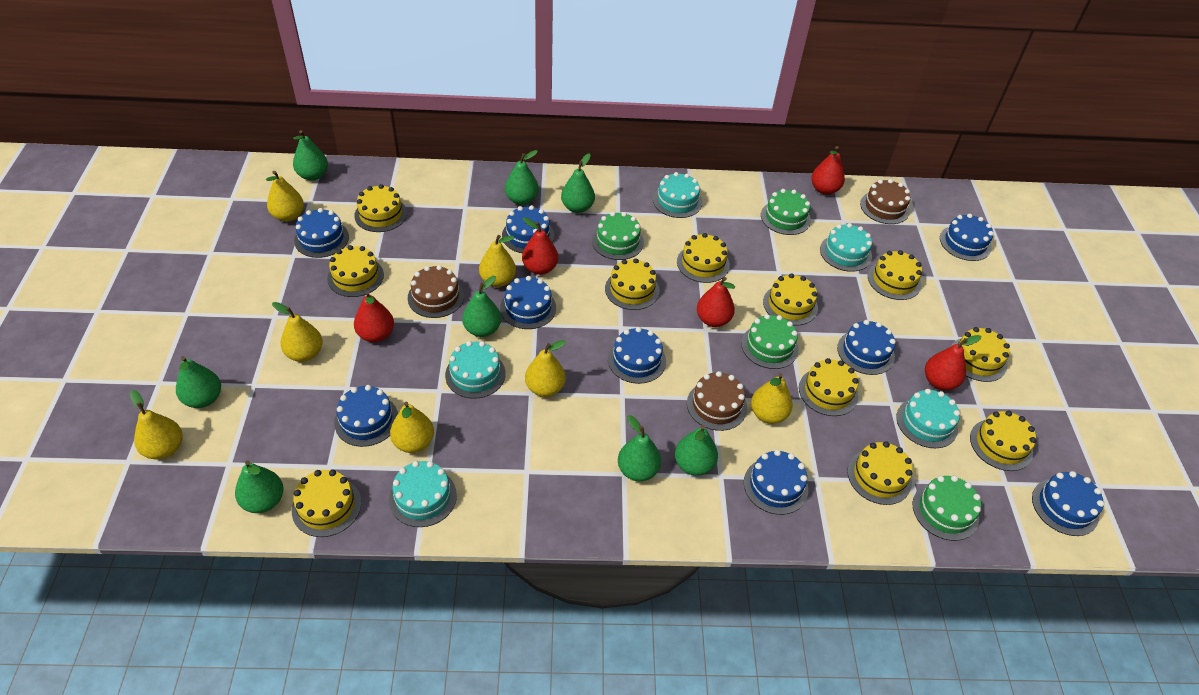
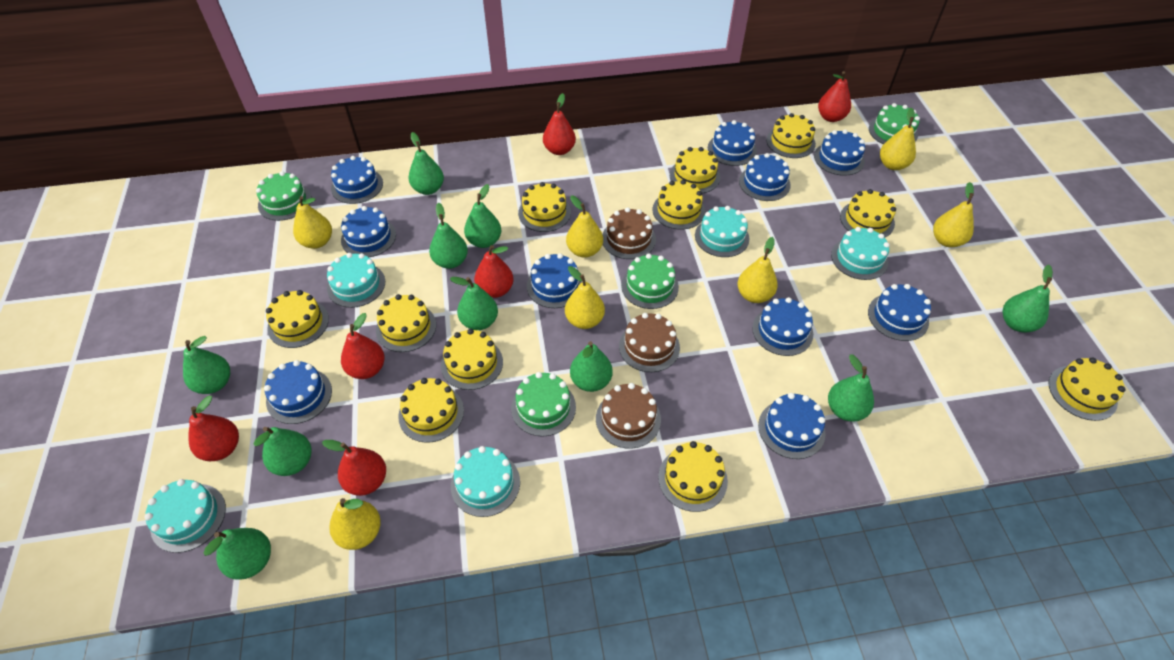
blue cake: [294,208,349,258] [334,385,398,447] [500,276,556,329] [502,205,554,253] [608,327,666,384] [744,450,808,515] [837,320,896,375] [940,214,994,261] [1032,471,1104,536] = 9 -> [264,360,332,424] [331,156,383,204] [341,206,396,257] [527,253,583,308] [708,120,757,166] [739,153,791,201] [752,297,813,356] [758,393,826,459] [814,130,865,176] [868,284,931,341] = 10
green pear: [176,356,221,408] [235,460,283,513] [293,130,328,181] [462,276,501,337] [505,150,539,205] [561,153,595,213] [618,415,661,481] [675,425,718,476] = 8 -> [183,336,230,394] [204,528,271,580] [254,427,311,476] [408,132,444,195] [429,203,468,269] [450,277,498,330] [464,184,501,248] [570,341,613,392] [828,354,874,422] [1003,265,1053,332] = 10
red pear: [354,291,394,342] [522,217,558,275] [697,277,735,327] [811,146,845,195] [925,335,981,390] = 5 -> [189,396,239,461] [322,440,386,496] [341,313,385,379] [474,245,514,298] [543,93,576,155] [818,71,851,122] = 6

